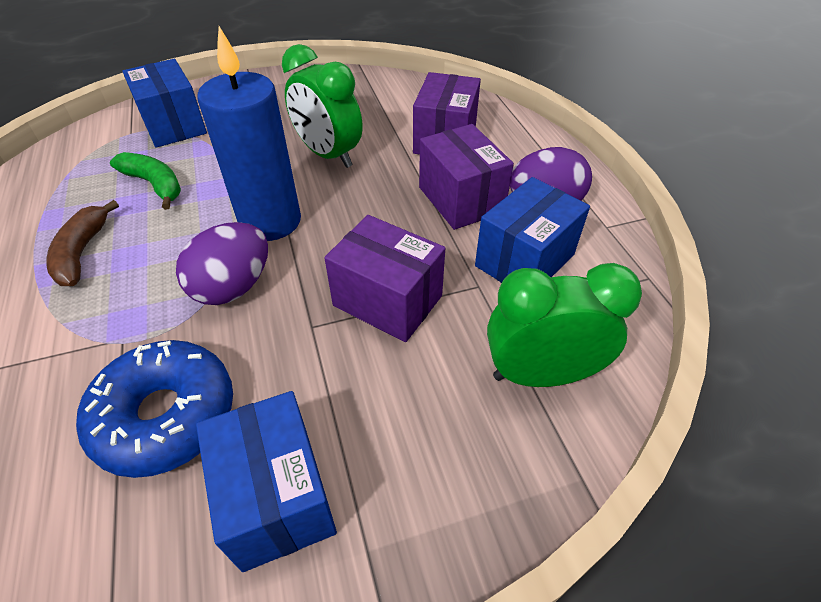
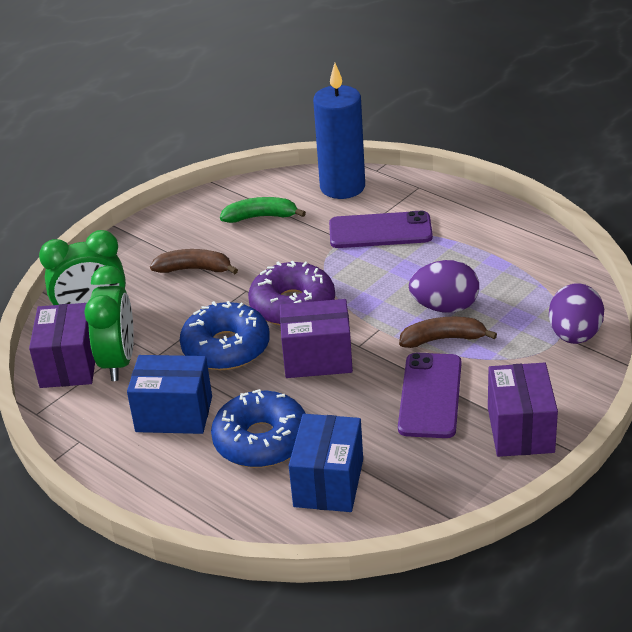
blue box: [122,59,207,148] [196,391,337,572] [475,177,590,283] = 3 -> [127,355,212,434] [289,414,363,512] = 2
blue donut: [76,340,233,478] = 1 -> [180,301,270,370] [211,389,306,468] = 2
brown banana: [46,200,119,286] = 1 -> [150,249,238,274] [399,317,497,348] = 2
purple donut: none = 0 -> [248,261,335,325] = 1
purple phone: none = 0 -> [329,211,433,248] [398,353,461,438] = 2

